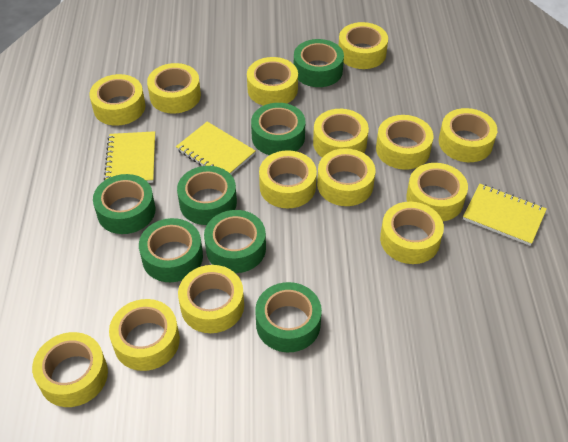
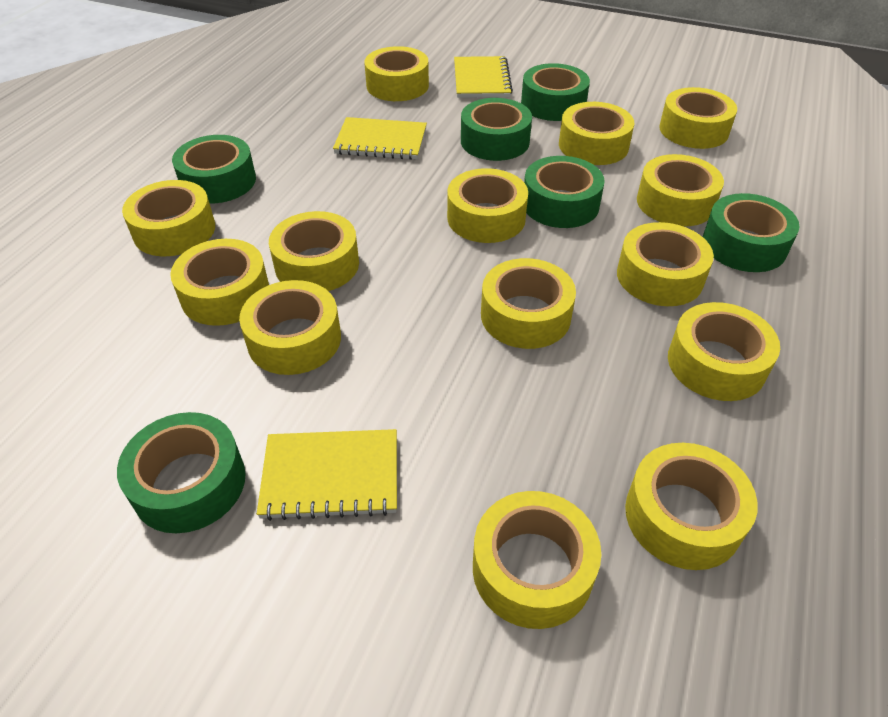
green tape: [93,174,155,234] [139,218,203,282] [177,166,237,225] [204,210,266,273] [251,103,305,155] [255,282,322,352] [294,39,344,87] = 7 -> [117,412,246,533] [172,135,256,203] [461,98,532,161] [521,63,590,121] [524,156,605,228] [703,193,799,272] = 6

